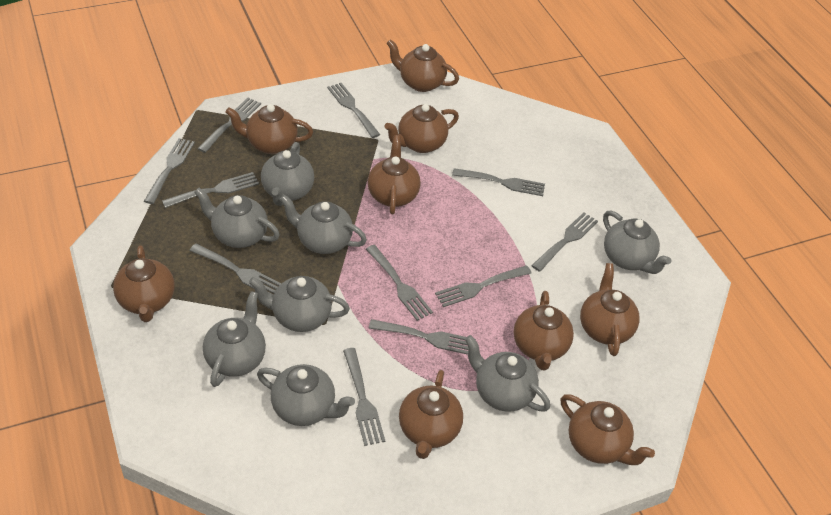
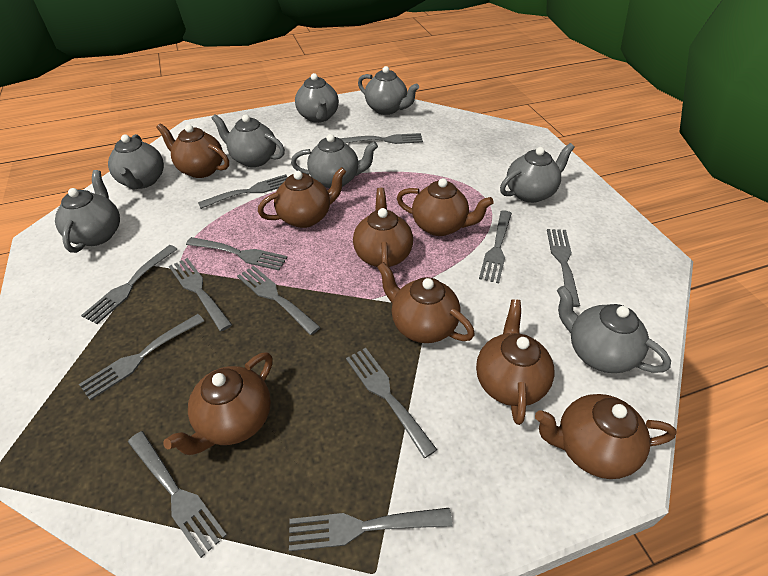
brown teapot: [113,245,175,322] [226,104,313,154] [368,135,421,214] [385,104,459,153] [387,39,459,92] [399,370,463,459] [514,291,574,370] [561,394,655,465] [580,263,640,356] = 9 -> [156,123,229,178] [163,352,273,455] [258,167,346,228] [353,188,413,267] [377,262,475,343] [397,178,494,236] [476,299,554,425] [535,394,677,479] = 8
grey fork: [144,138,195,204] [162,172,259,208] [189,244,282,293] [197,98,261,153] [327,83,380,138] [343,348,385,446] [366,245,433,321] [368,319,476,355] [435,265,532,307] [452,168,545,196] [531,213,598,272] = 11 -> [79,314,204,400] [81,245,177,324] [128,431,227,558] [169,258,232,331] [186,237,288,271] [198,174,287,209] [237,266,321,335] [289,508,452,551] [339,133,423,144] [346,348,437,458] [479,210,512,283] [547,229,580,307] = 12

